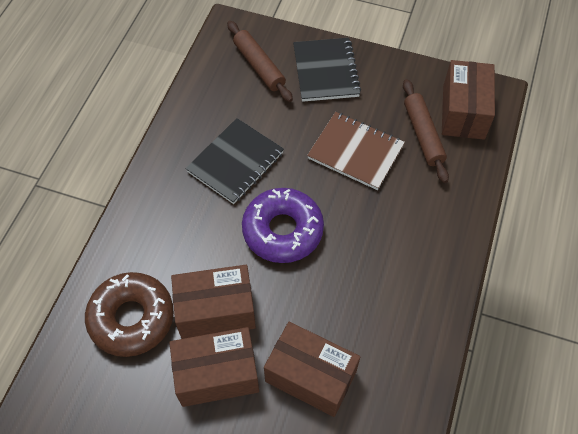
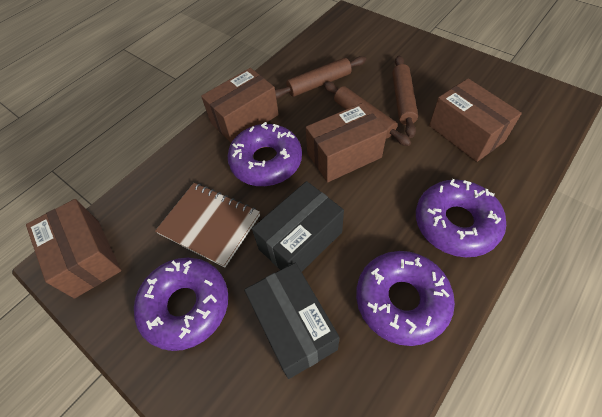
black box: none = 0 -> [244,263,340,379] [252,181,344,272] = 2
black notebook: [185,118,284,204] [293,38,361,102] = 2 -> none = 0
brown donut: [85,272,174,357] = 1 -> none = 0
brown rolling pin: [227,21,293,102] [403,79,449,183] = 2 -> [275,56,366,99] [324,81,411,146] [392,56,418,138] = 3
purple donut: [242,188,324,263] = 1 -> [134,258,228,351] [228,122,302,186] [356,251,455,346] [416,179,506,257] = 4

